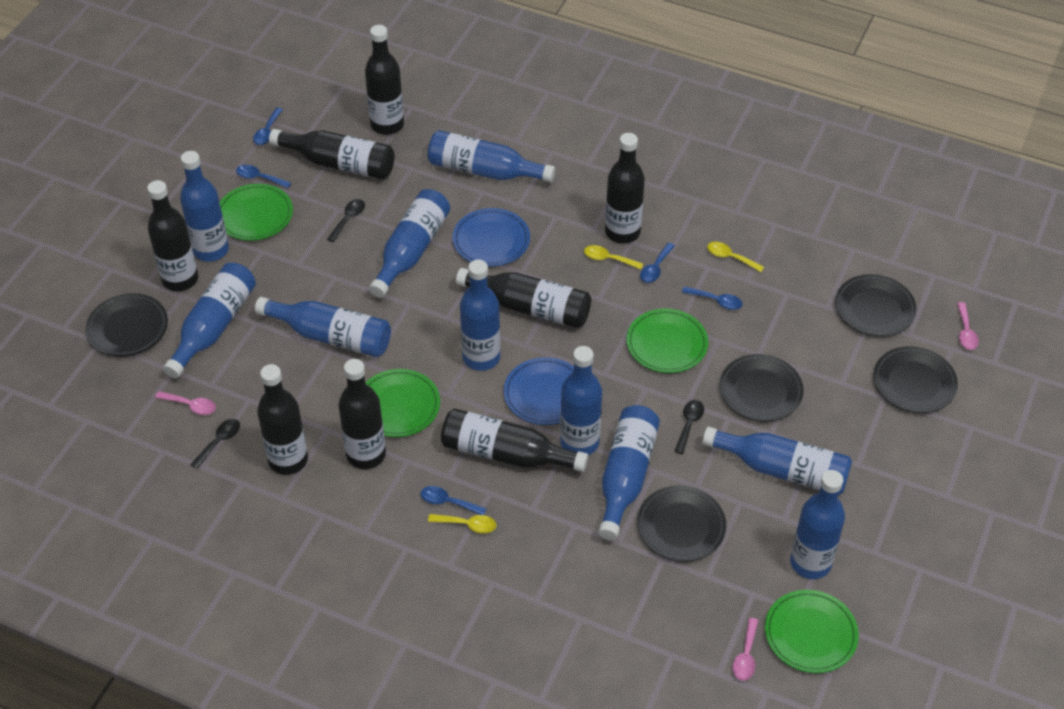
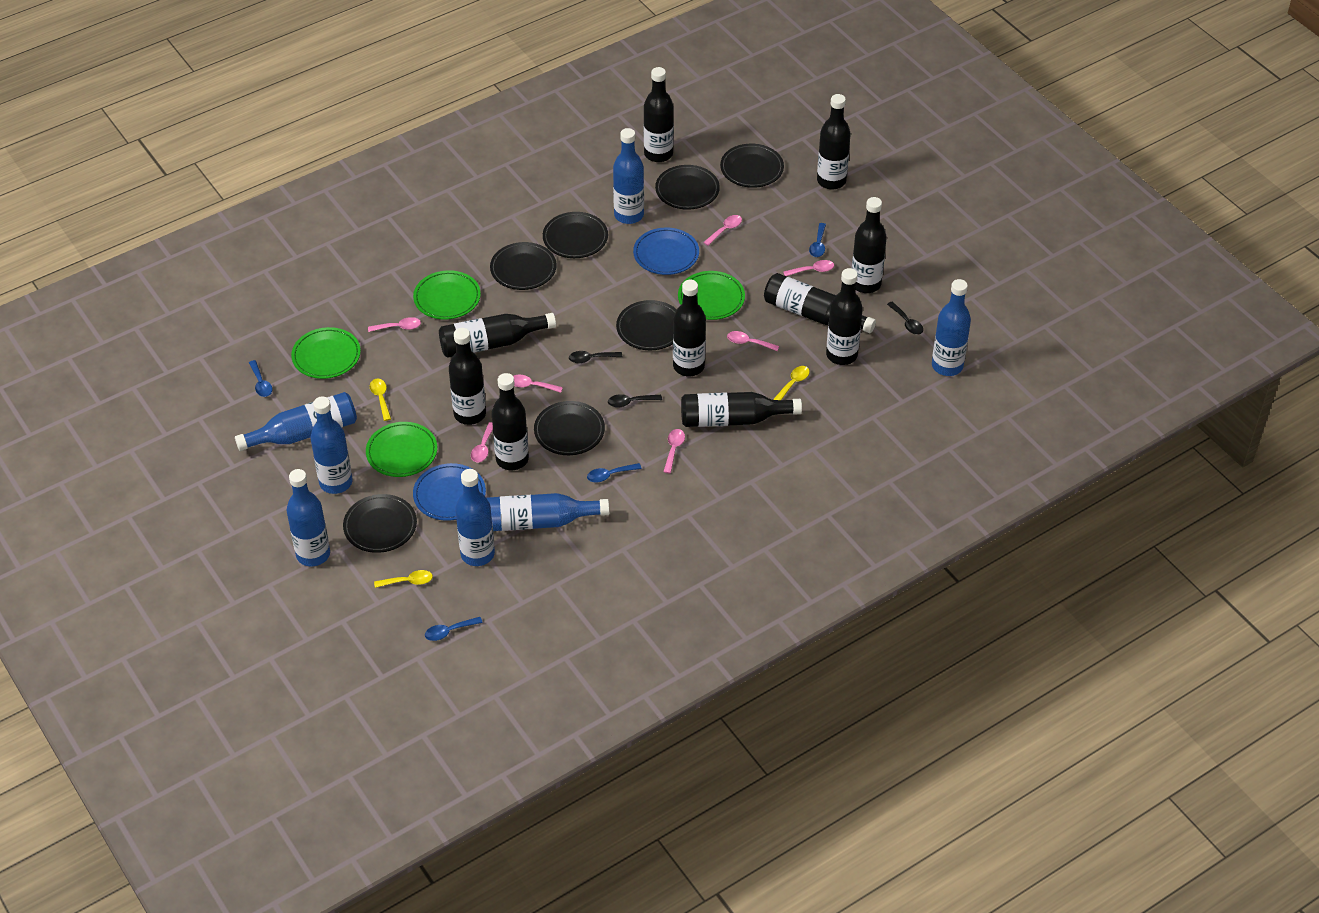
black bottle: [147,180,198,291] [257,364,308,475] [269,129,394,180] [339,359,386,469] [365,25,404,135] [441,408,588,472] [456,268,591,328] [605,133,645,244] = 8 -> [439,313,556,358] [449,328,486,425] [492,373,529,470] [644,67,674,162] [673,280,706,376] [681,392,802,427] [764,273,876,333] [817,94,851,190] [826,268,863,365] [852,197,887,293] = 10
black plate: [86,293,168,357] [637,485,726,562] [720,354,804,422] [835,274,917,337] [874,346,958,413] = 5 -> [343,494,417,553] [490,242,557,290] [534,401,605,455] [543,212,608,258] [616,300,677,350] [655,165,720,210] [720,144,784,188] = 7
blue bottle: [163,263,256,378] [180,151,229,262] [255,297,391,357] [369,189,450,298] [428,130,555,183] [460,260,501,371] [560,346,602,455] [598,405,660,540] [702,427,852,495] [790,470,845,579] = 10 -> [235,392,357,451] [287,469,330,566] [311,397,352,494] [455,469,495,566] [487,493,609,531] [613,128,644,224] [932,279,971,376] = 7
blue spoon: [236,165,291,188] [253,108,283,145] [420,486,487,515] [640,243,675,283] [682,286,743,310] = 5 -> [249,360,272,397] [425,617,483,641] [587,463,642,482] [809,223,826,257] = 4
pink spoon: [155,391,216,415] [732,618,759,681] [957,302,979,350] = 3 -> [368,317,421,332] [471,422,493,462] [513,375,563,393] [663,429,685,473] [703,215,742,246] [727,331,779,351] [783,260,834,276] = 7

